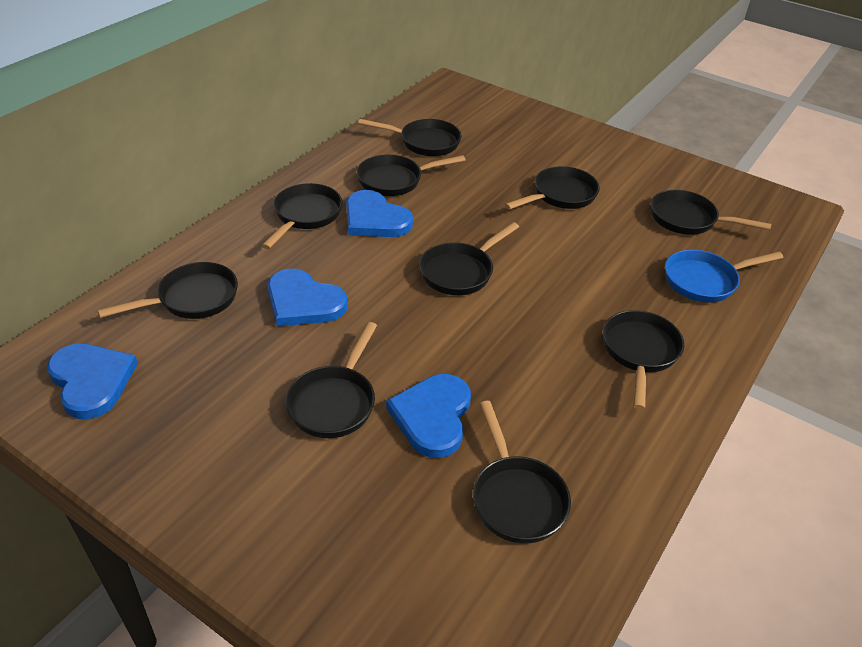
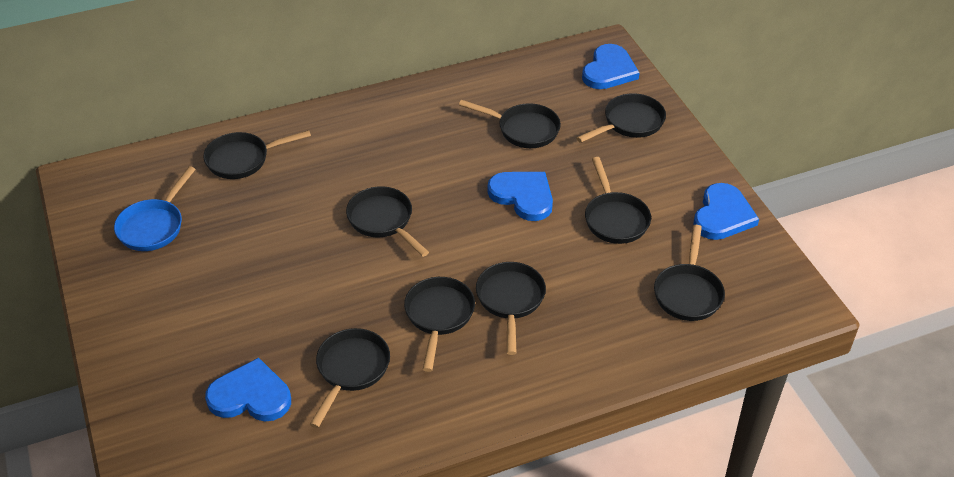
black pan: [97,262,238,319] [262,183,342,249] [285,322,377,438] [357,155,465,196] [358,119,462,156] [419,222,519,295] [473,401,571,544] [505,166,600,210] [603,310,684,410] [651,190,771,235] = 10 -> [203,130,311,179] [309,328,390,428] [346,186,429,257] [404,277,475,372] [459,100,561,148] [476,262,546,355] [576,93,666,143] [585,157,651,244] [654,225,725,321] = 9

